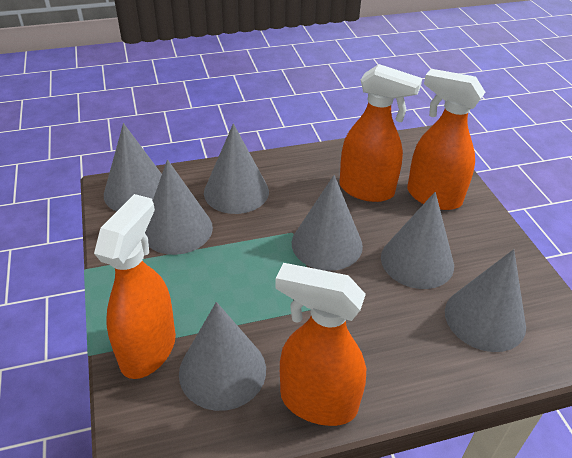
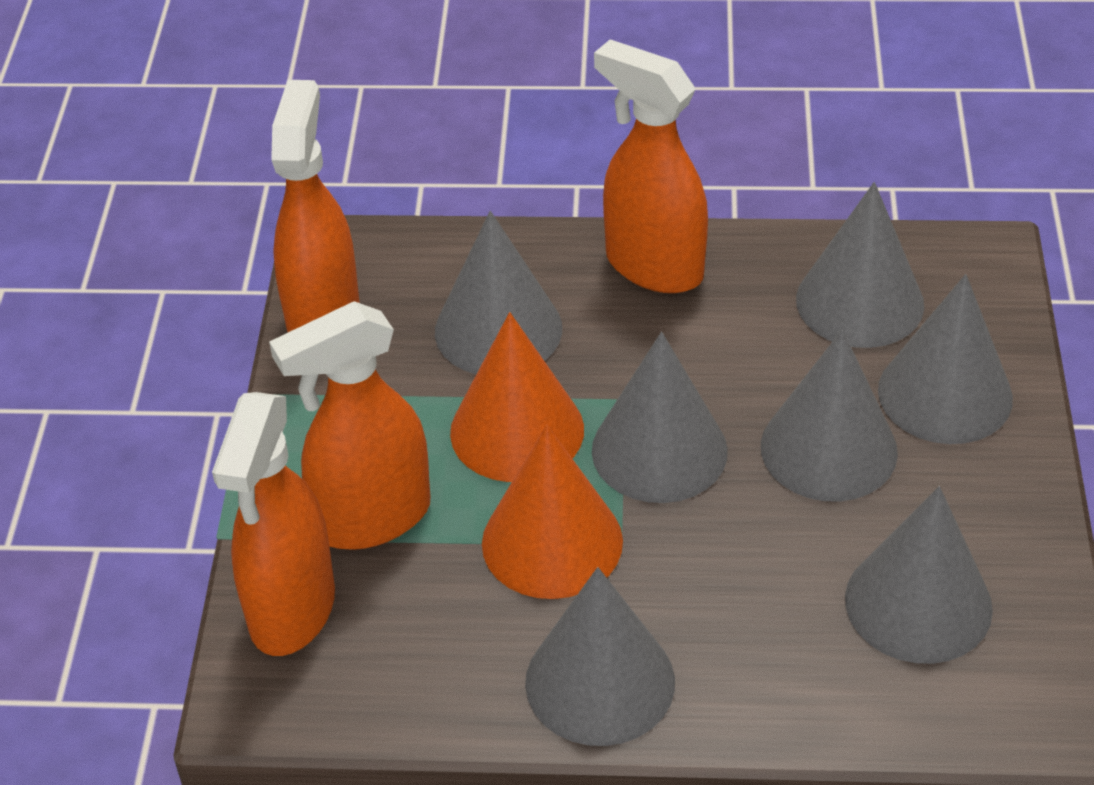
orange cone: none = 0 -> [450,312,584,482] [482,425,623,599] = 2

